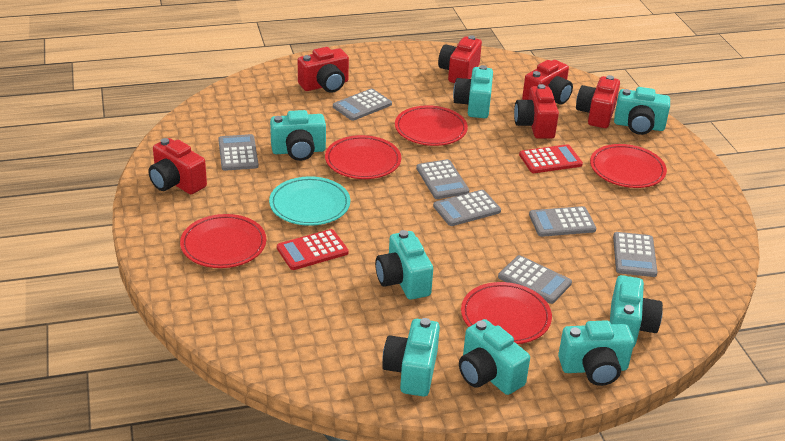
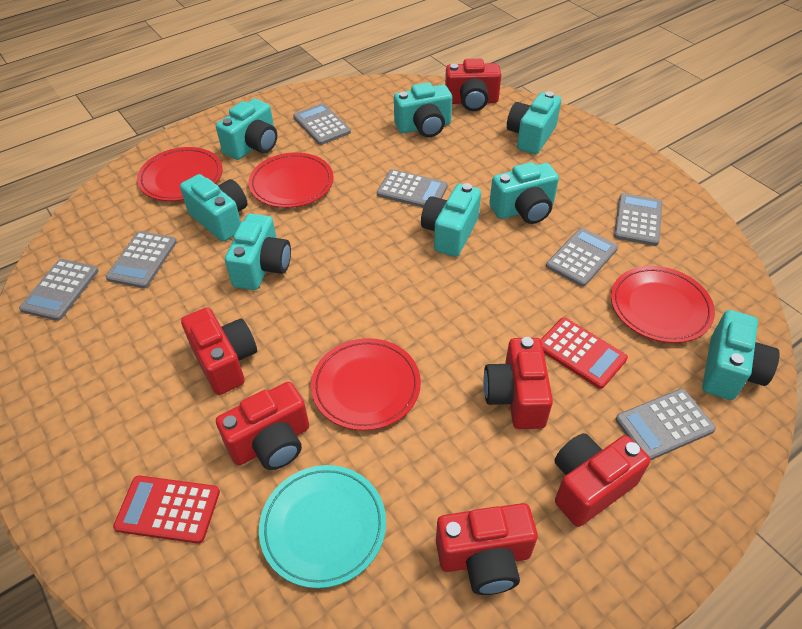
red plate: [180,214,266,268] [325,135,401,179] [395,105,468,146] [461,282,552,344] [590,144,667,188] = 5 -> [137,147,222,201] [248,152,334,208] [311,338,421,431] [611,266,715,343] = 4

